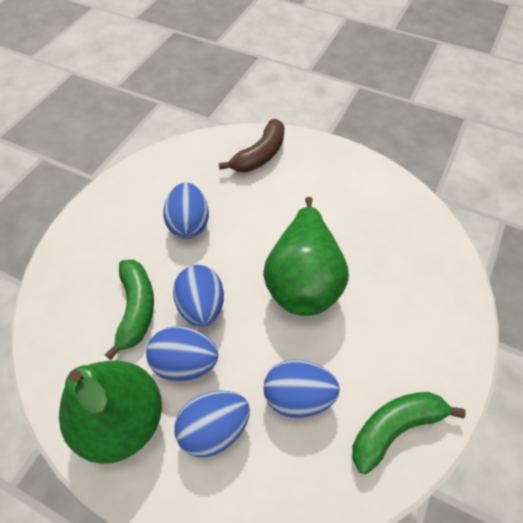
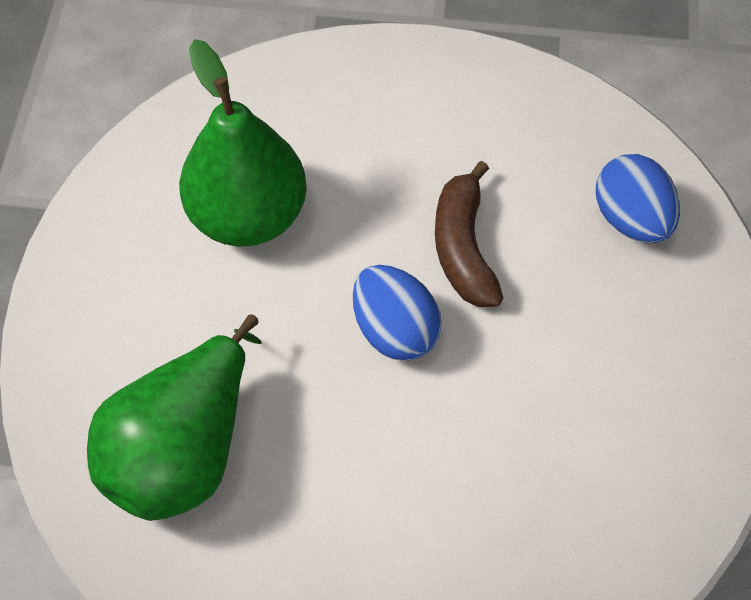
blue egg: [146,326,218,381] [163,183,209,239] [173,265,224,327] [174,391,250,457] [264,360,340,418] = 5 -> [353,265,442,361] [596,154,680,243] = 2
green banana: [105,260,154,360] [352,392,466,474] = 2 -> none = 0

